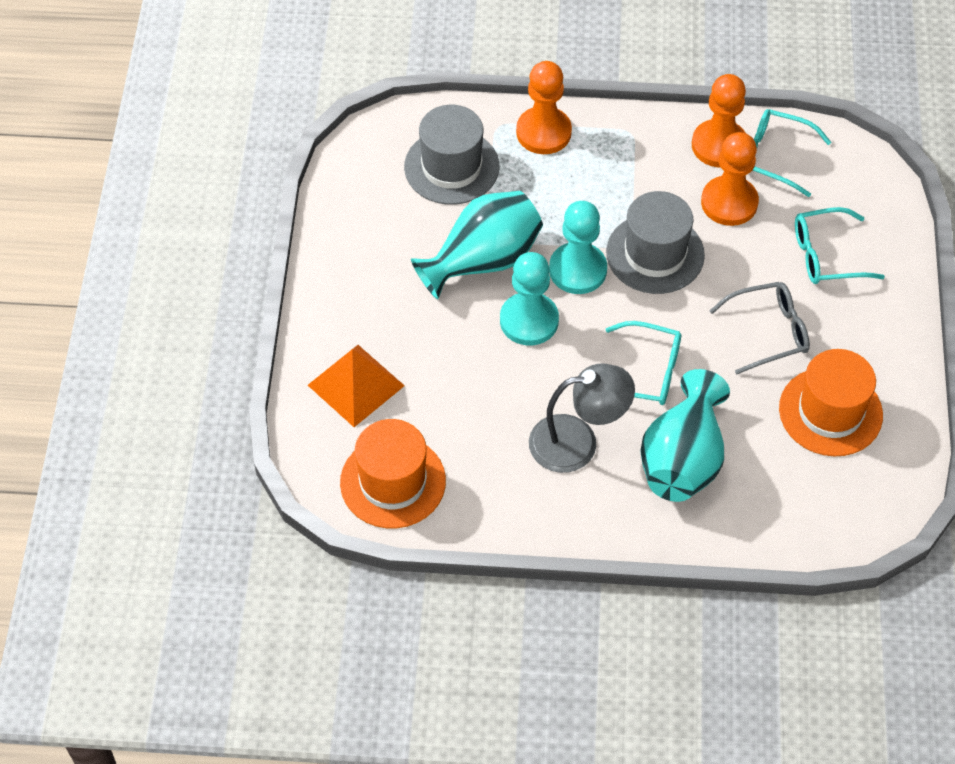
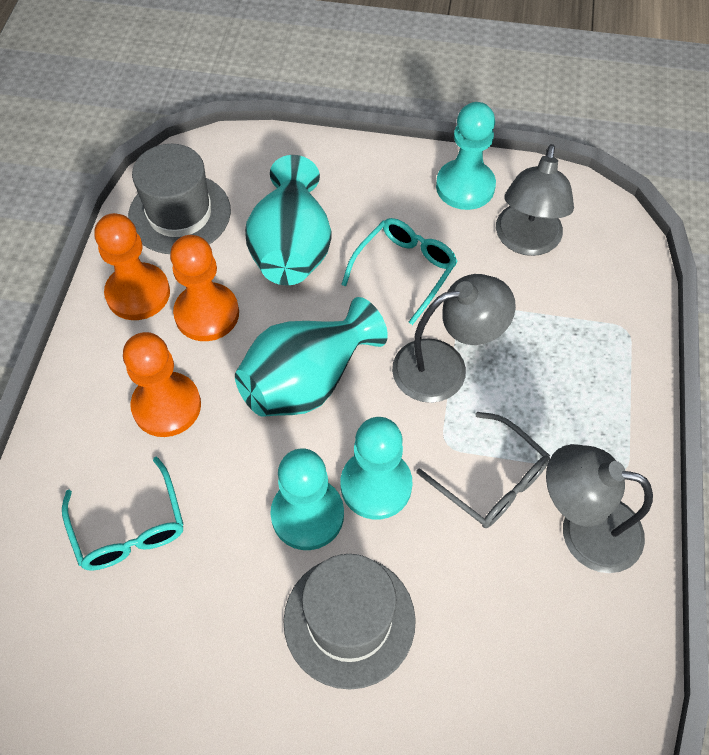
grey lamp: [529,363,635,473] = 1 -> [392,274,516,403] [496,144,574,256] [546,444,653,573] = 3
orange hat: [340,419,446,528] [779,349,883,457] = 2 -> none = 0
orange pyramid: [308,345,405,427] = 1 -> none = 0
turquoise glasses: [606,321,681,405] [753,109,831,197] [795,207,885,284] = 3 -> [62,457,184,571] [341,218,458,325] = 2
turquoise pawn: [500,252,559,345] [549,201,607,294] = 2 -> [270,448,344,550] [341,417,413,520] [436,102,496,210] = 3

